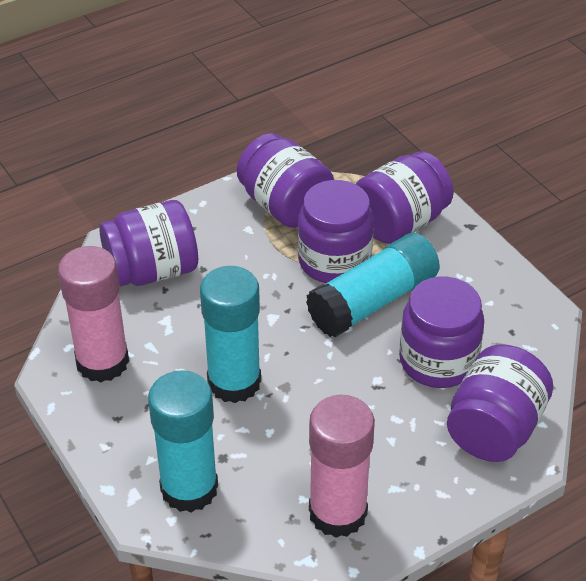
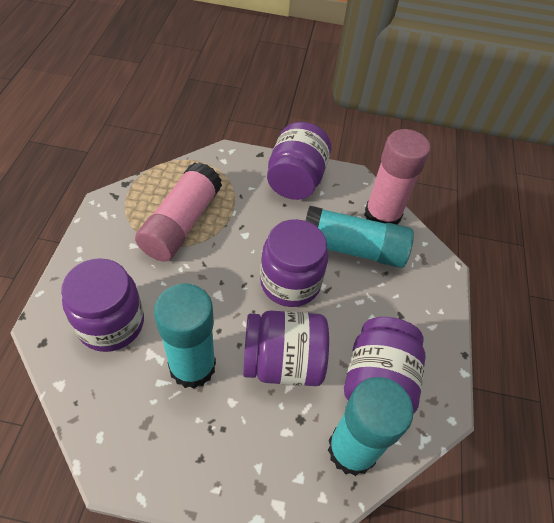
purple jar: [99,200,198,287] [237,133,334,228] [298,180,374,283] [356,151,453,244] [399,277,484,388] [447,344,553,462] = 6 -> [61,258,144,352] [243,310,329,386] [260,219,328,307] [267,122,331,200] [344,317,426,414] = 5

